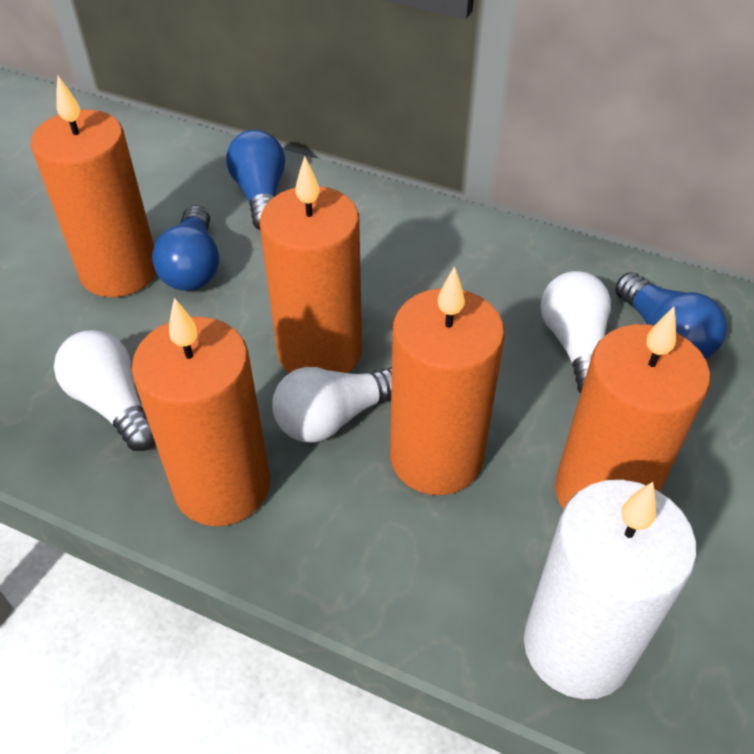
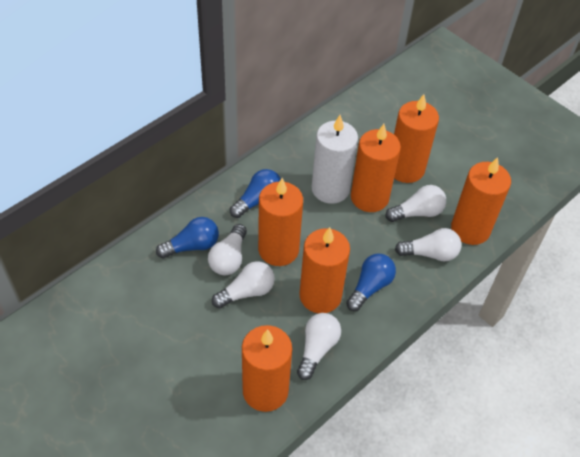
orange candle: [31,76,156,297] [132,298,270,526] [260,156,362,373] [390,266,505,495] [555,307,710,510] = 5 -> [242,325,292,412] [258,178,303,266] [300,227,350,313] [351,124,401,212] [394,94,439,183] [451,157,511,245] = 6
white light bulb: [54,330,155,451] [272,367,392,443] [540,271,611,393] = 3 -> [208,224,247,275] [212,261,275,308] [297,313,341,380] [386,185,446,222] [395,228,461,262] = 5

